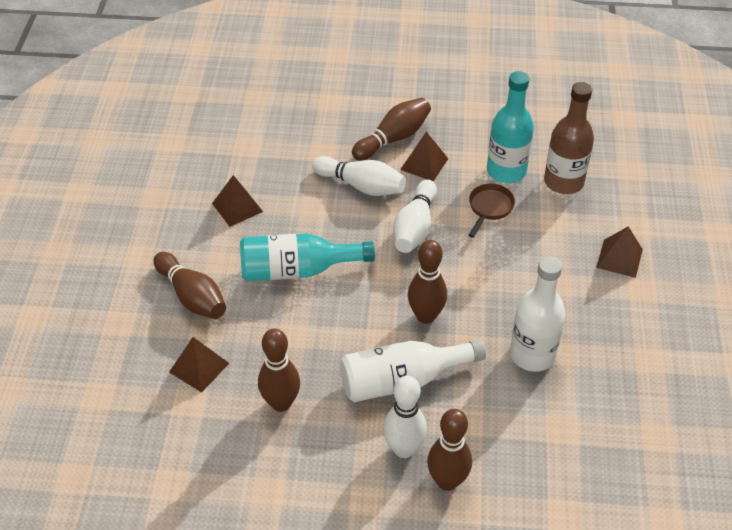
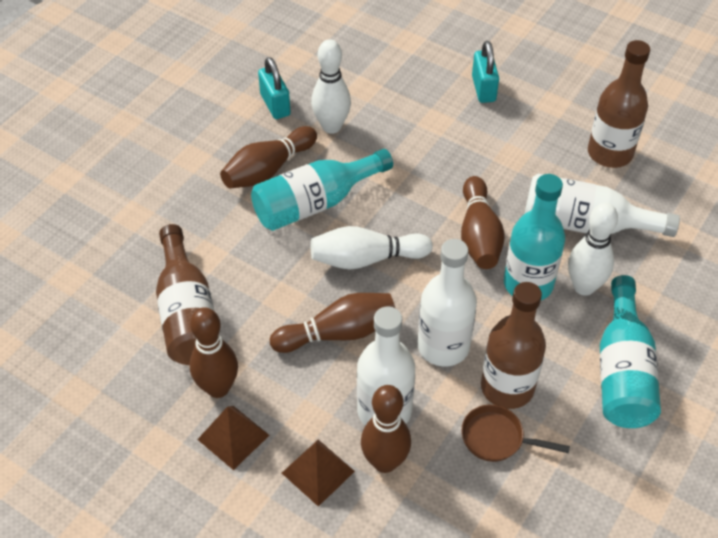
brown bottle: [544,82,594,194] = 1 -> [156,224,215,365] [481,282,546,409] [588,40,650,168] = 3
brown pyramid: [169,337,229,392] [212,175,263,227] [400,132,448,182] [596,226,643,278] = 4 -> [197,406,269,470] [282,440,355,506] = 2
turquoise bottle: [240,233,375,281] [487,71,534,183] = 2 -> [251,149,393,231] [504,174,565,300] [600,275,661,428] = 3
turquoise padlock: none = 0 -> [258,57,291,119] [472,41,499,103] = 2
white bottle: [340,339,486,402] [510,256,566,372] = 2 -> [357,307,415,426] [418,239,477,366] [525,173,680,237] = 3

